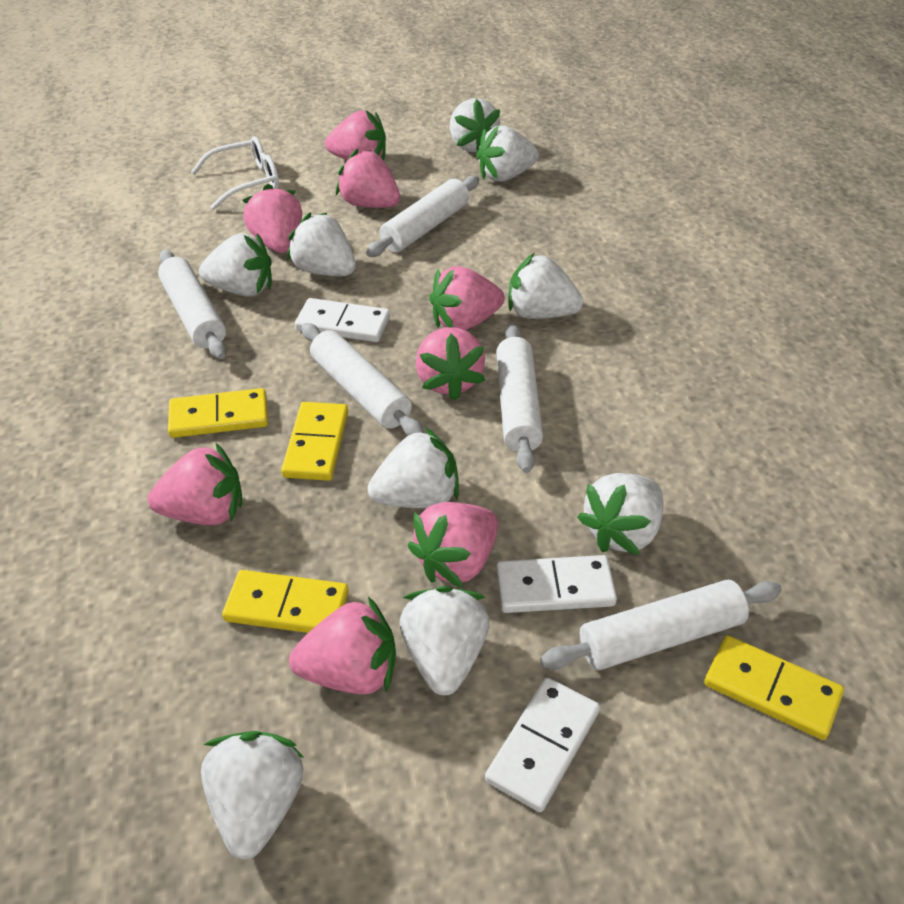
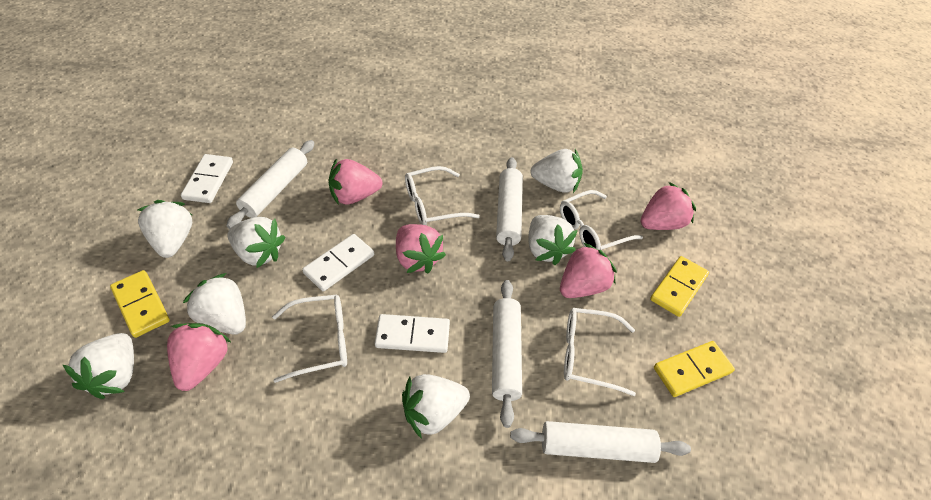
pink strawberry: [147,443,242,525] [242,184,302,253] [289,596,396,694] [325,111,386,161] [336,149,400,208] [408,502,498,588] [416,327,485,401] [429,266,505,330] = 8 -> [167,323,232,391] [328,158,382,205] [396,224,446,273] [560,243,617,298] [641,182,696,230] = 5
white glasses: [191,136,279,210] = 1 -> [272,295,347,383] [405,166,480,225] [560,190,643,250] [564,308,636,396] = 4
white rolling pin: [158,250,226,359] [301,323,424,435] [366,176,479,257] [496,323,543,473] [540,580,782,670] = 5 -> [226,140,314,229] [492,280,522,428] [496,157,523,261] [510,421,691,463] = 4
white strawberry: [199,233,272,297] [201,731,304,860] [287,212,356,276] [367,427,459,508] [400,586,489,695] [450,98,500,152] [476,125,539,182] [508,253,583,319] [577,473,664,555] = 9 -> [63,333,134,399] [138,200,192,258] [183,273,246,334] [227,217,285,268] [402,374,470,439] [528,215,577,265] [530,149,583,193] = 7
yellow domino: [168,388,268,438] [222,570,349,633] [281,402,348,481] [704,635,844,740] = 4 -> [110,270,170,338] [650,256,709,317] [654,341,735,397] = 3

